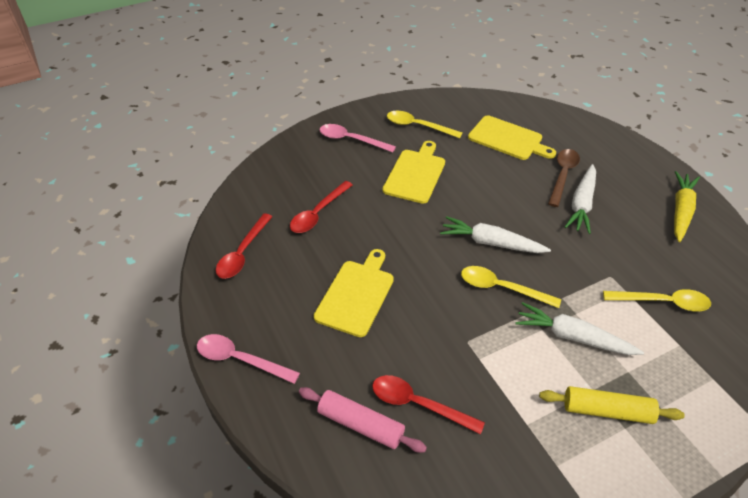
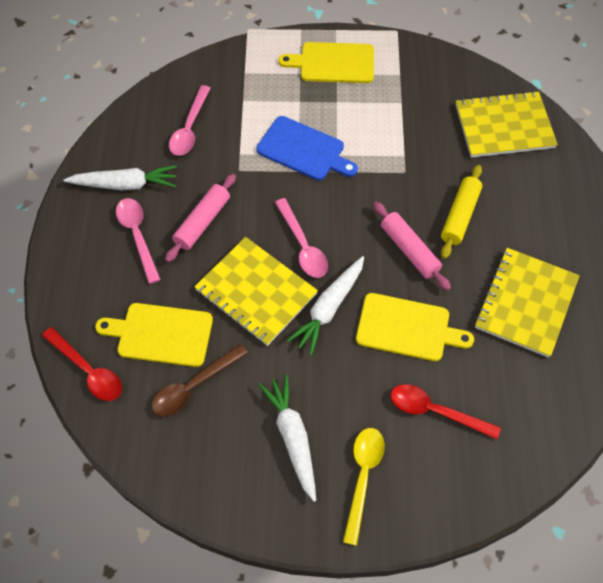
blue cutting board: none = 0 -> [256,116,358,180] = 1
pink rolling pin: [299,387,427,453] = 1 -> [165,174,236,262] [373,202,451,291] = 2
pink spoon: [197,334,300,384] [319,124,396,152] = 2 -> [116,198,161,284] [169,85,211,156] [275,198,328,278] = 3
red spoon: [216,213,273,279] [290,181,352,233] [372,375,485,434] = 3 -> [42,327,122,401] [391,384,501,439] = 2
yellow carrot: [674,171,700,242] = 1 -> none = 0
yellow notebook: none = 0 -> [194,237,318,346] [456,91,558,158] [475,248,580,358] = 3
yellow spoon: [387,111,463,138] [461,266,561,308] [603,289,711,311] = 3 -> [343,428,385,546] = 1

